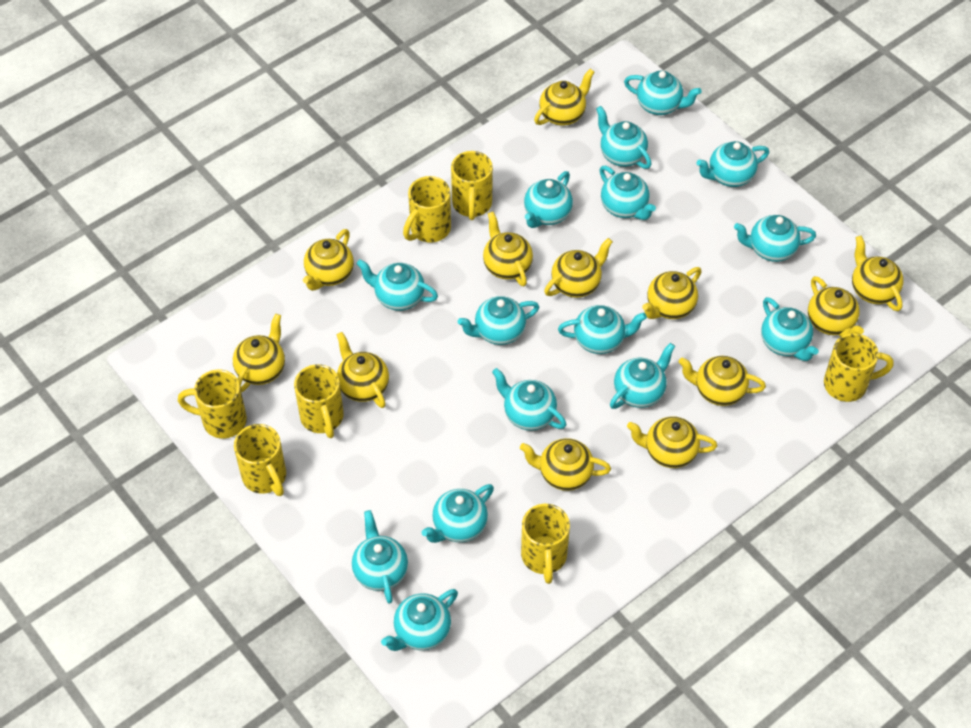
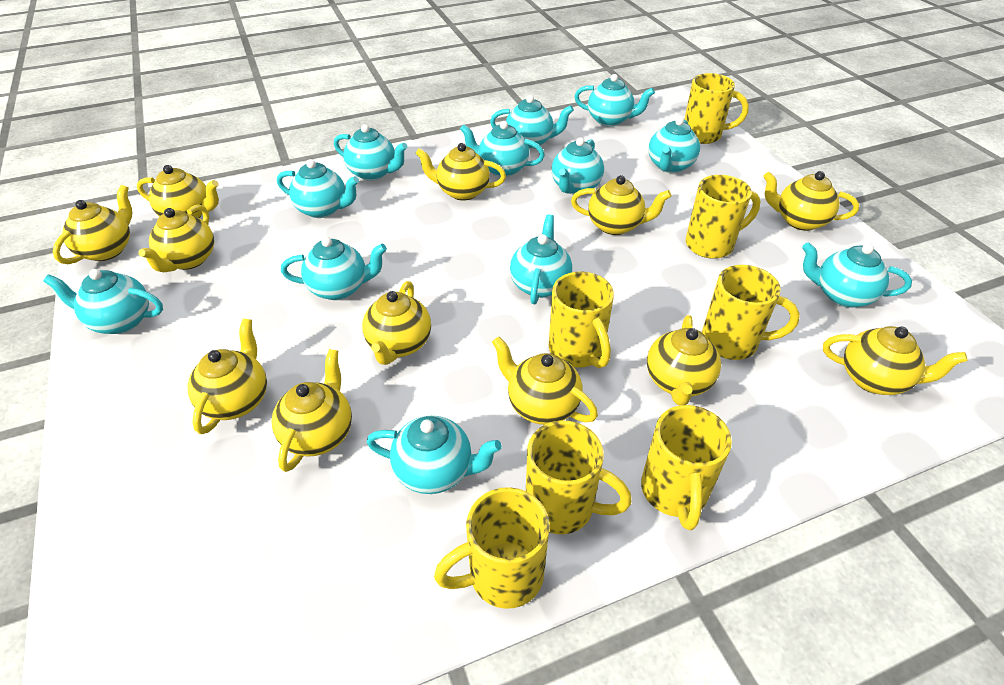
turquoise teapot: [352,510,408,604] [357,259,438,311] [381,589,458,651] [422,484,494,543] [458,296,539,345] [492,368,566,431] [524,171,573,228] [558,305,647,354] [596,106,651,169] [600,166,656,220] [610,343,675,409] [624,70,702,115] [697,141,769,187] [734,215,816,262] [761,297,818,361] = 15 -> [43,269,163,334] [277,159,359,218] [281,237,387,300] [334,124,407,181] [367,416,502,494] [460,121,545,177] [490,95,574,149] [510,214,572,304] [551,137,604,194] [574,74,655,127] [648,117,700,173] [802,243,912,308] = 12

